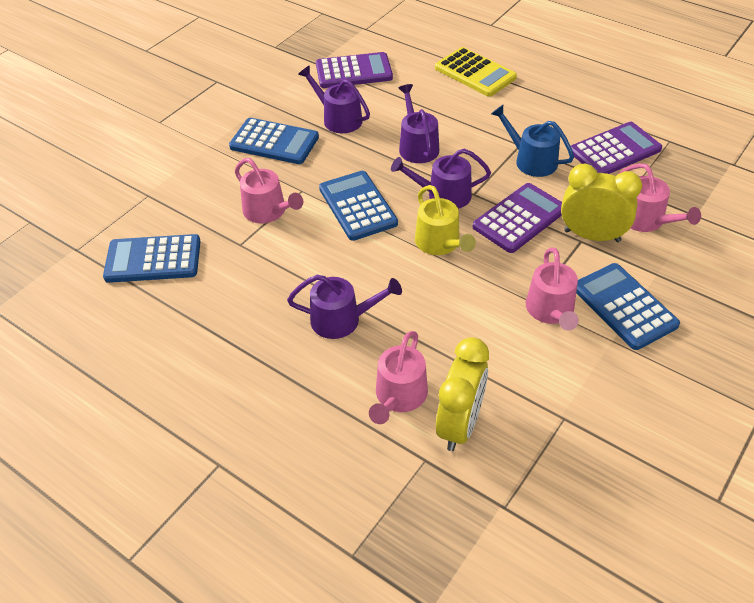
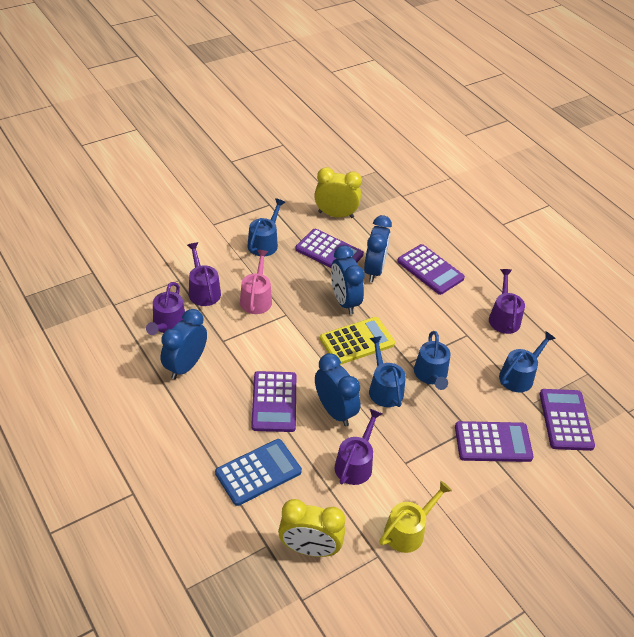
blue calculator: [103,234,201,283] [229,118,319,164] [319,171,398,241] [576,263,680,350] = 4 -> [215,439,302,506] = 1
blue clock: none = 0 -> [161,309,207,380] [315,353,361,426] [331,245,365,315] [364,215,392,282] = 4
blue watering can: [491,105,574,177] = 1 -> [247,198,286,256] [369,336,406,407] [414,331,450,390] [499,331,556,392] = 4
pink watering can: [235,158,303,223] [369,331,428,424] [526,248,579,331] [618,163,701,232] = 4 -> [240,250,272,314] = 1
purple calculator: [316,52,393,88] [473,183,562,253] [571,122,662,174] = 3 -> [251,371,296,432] [295,229,364,268] [397,244,465,295] [455,421,534,462] [540,389,595,451] = 5

